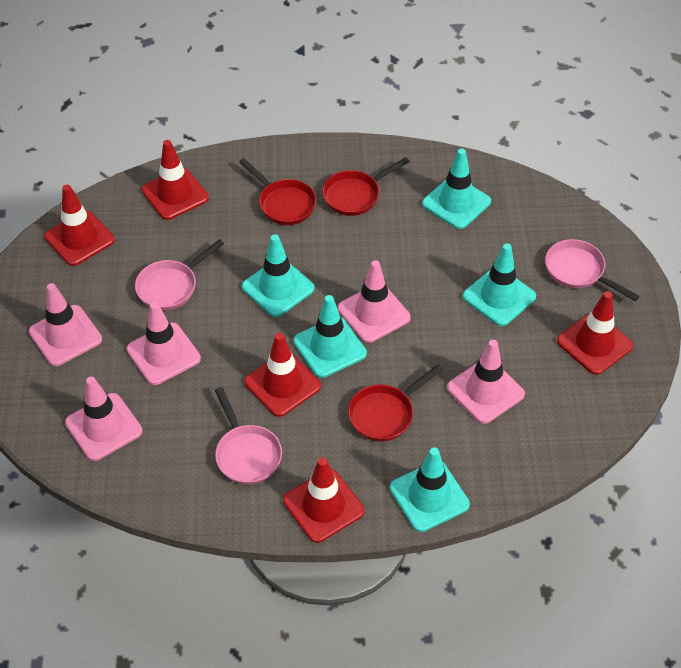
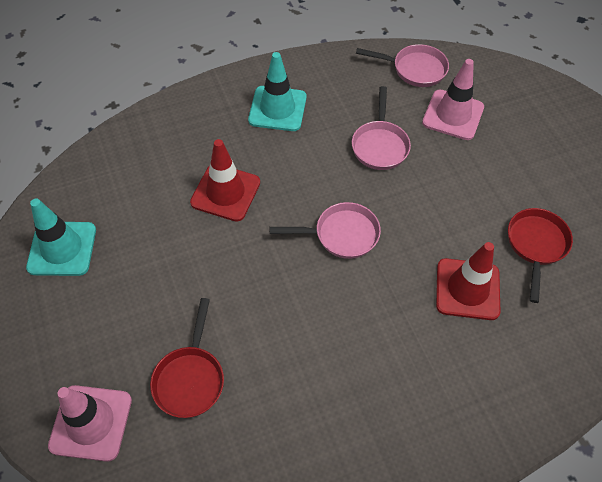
pink traffic cone: [29,283,102,366] [65,377,143,461] [127,302,201,385] [338,260,411,343] [447,340,525,424] = 5 -> [48,385,132,462] [422,59,484,140] = 2
red pan: [239,158,316,225] [322,157,410,216] [348,364,443,442] = 3 -> [150,298,224,418] [508,208,573,303] = 2
red traffic cone: [44,185,115,266] [142,140,209,220] [244,333,321,417] [283,457,364,543] [557,291,633,375] = 5 -> [190,139,260,222] [436,242,500,320] = 2
turquoise traffic cone: [242,234,315,317] [293,295,367,378] [390,447,470,532] [422,148,491,229] [463,243,536,326] = 5 -> [26,199,96,276] [248,52,307,131] = 2

